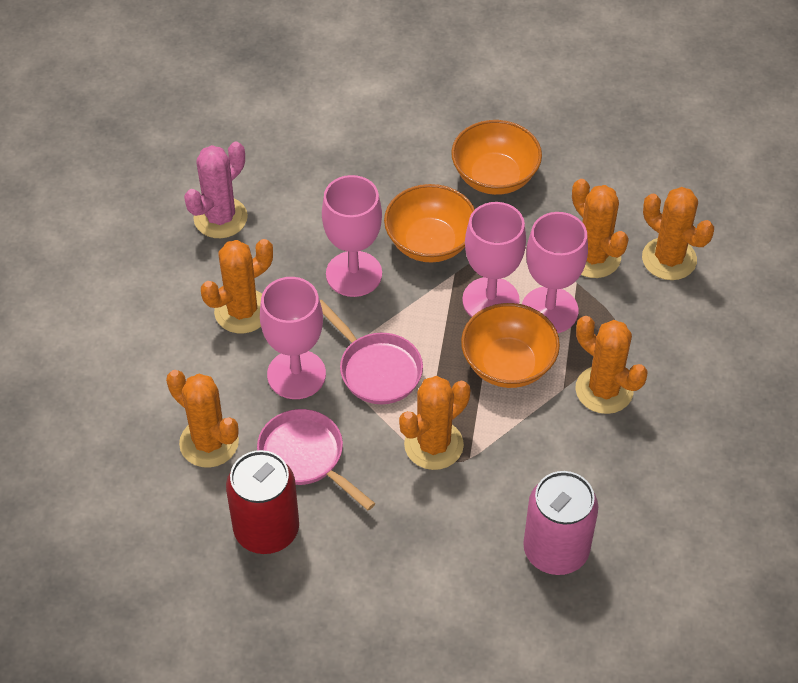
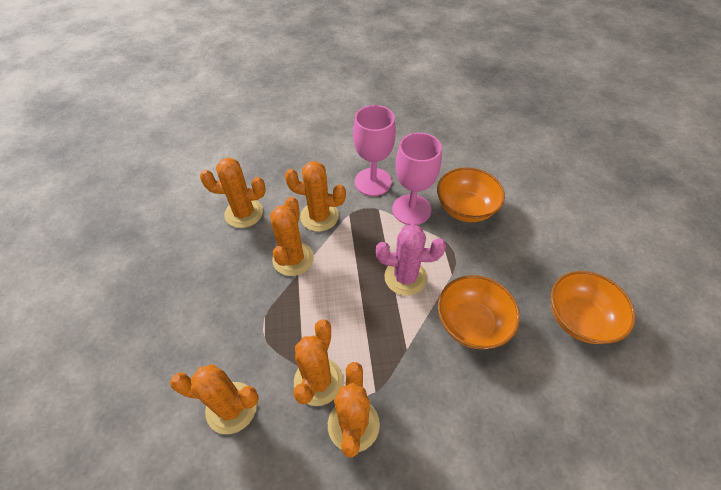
pink can: [523,471,598,575] = 1 -> none = 0
pink goblet: [260,277,326,399] [322,175,382,297] [462,202,526,317] [522,212,588,333] = 4 -> [353,105,396,196] [392,133,442,225] = 2
pink pan: [257,409,376,511] [320,300,423,404] = 2 -> none = 0
red can: [226,450,299,554] = 1 -> none = 0

